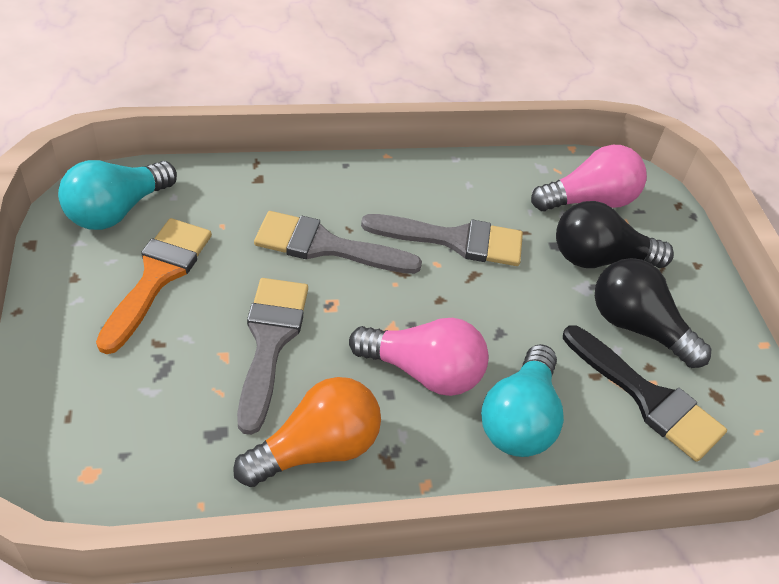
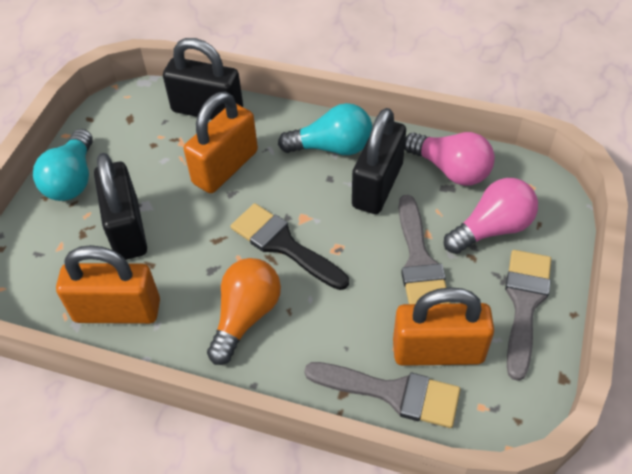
black light bulb: [556,201,674,268] [595,258,711,368] = 2 -> none = 0
black padlock: none = 0 -> [94,153,147,260] [163,38,243,120] [352,108,406,214] = 3
orange brush: [96,218,212,354] = 1 -> none = 0
orange padlock: none = 0 -> [56,245,160,324] [184,92,258,193] [393,287,494,366] = 3

